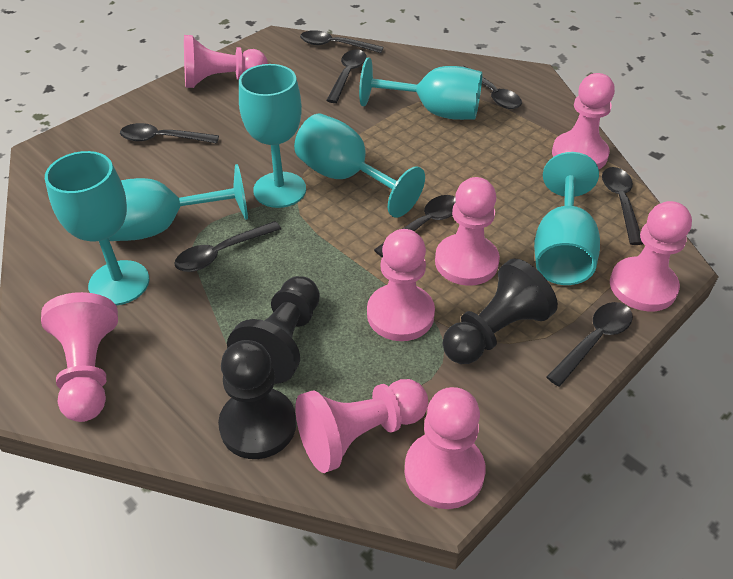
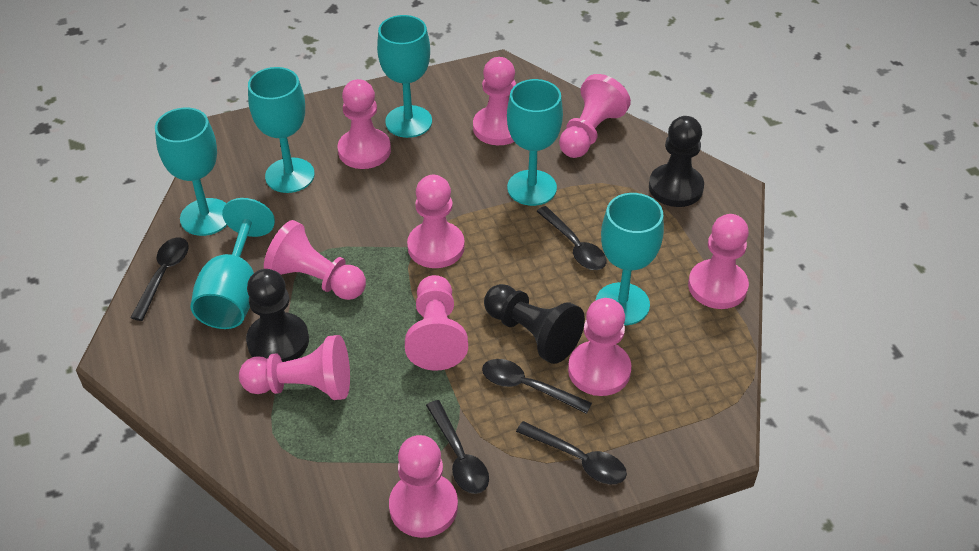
black spoon: [120,123,219,144] [174,221,281,272] [300,30,383,53] [326,50,367,103] [374,195,456,257] [460,66,522,109] [546,302,633,387] [602,167,643,245] = 8 -> [130,238,189,321] [426,400,489,494] [482,359,592,414] [516,421,627,484] [537,206,606,270] = 5
pink pawn: [41,292,118,422] [184,35,268,88] [295,379,428,473] [367,229,435,341] [405,387,486,509] [435,177,500,286] [552,73,615,169] [610,201,692,311] = 8 -> [239,335,350,400] [264,220,366,300] [338,79,391,169] [389,435,458,538] [405,275,468,371] [407,175,465,268] [473,57,516,145] [559,74,631,158] [568,298,631,396] [688,214,749,309] = 10

